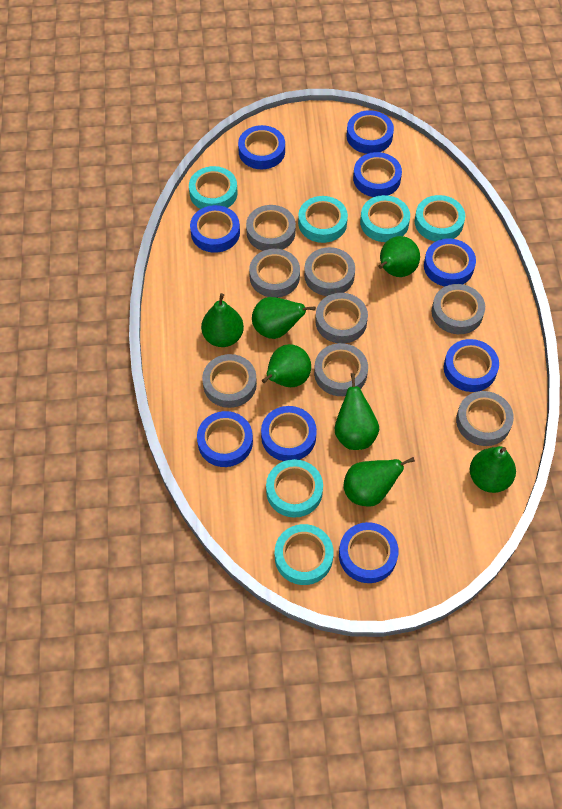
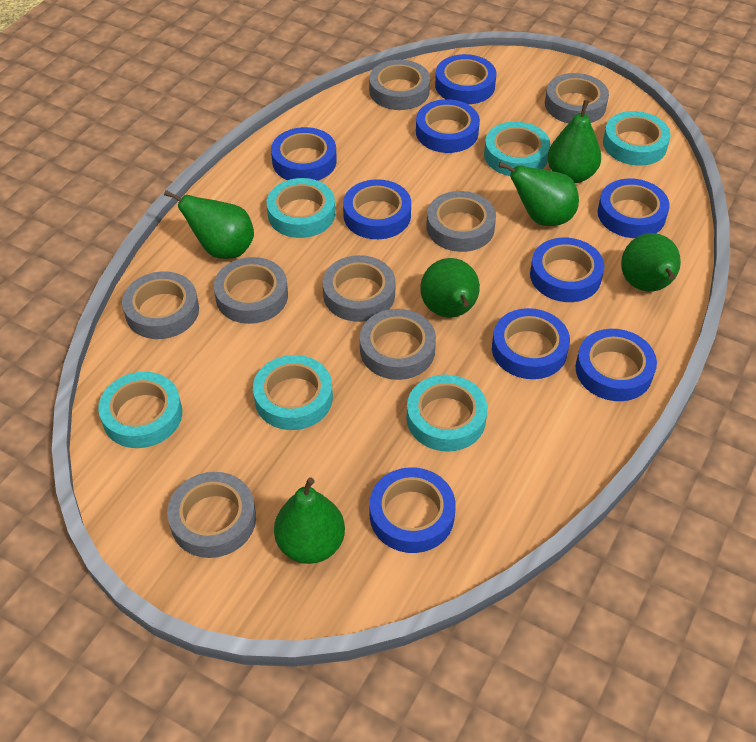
green pear: [201,293,244,347] [252,297,316,339] [262,344,311,387] [335,373,379,450] [344,457,415,507] [378,236,420,277] [470,446,516,493] = 7 -> [164,190,254,259] [274,478,345,564] [420,258,480,318] [498,162,579,226] [547,100,601,183] [621,233,681,292] = 6

